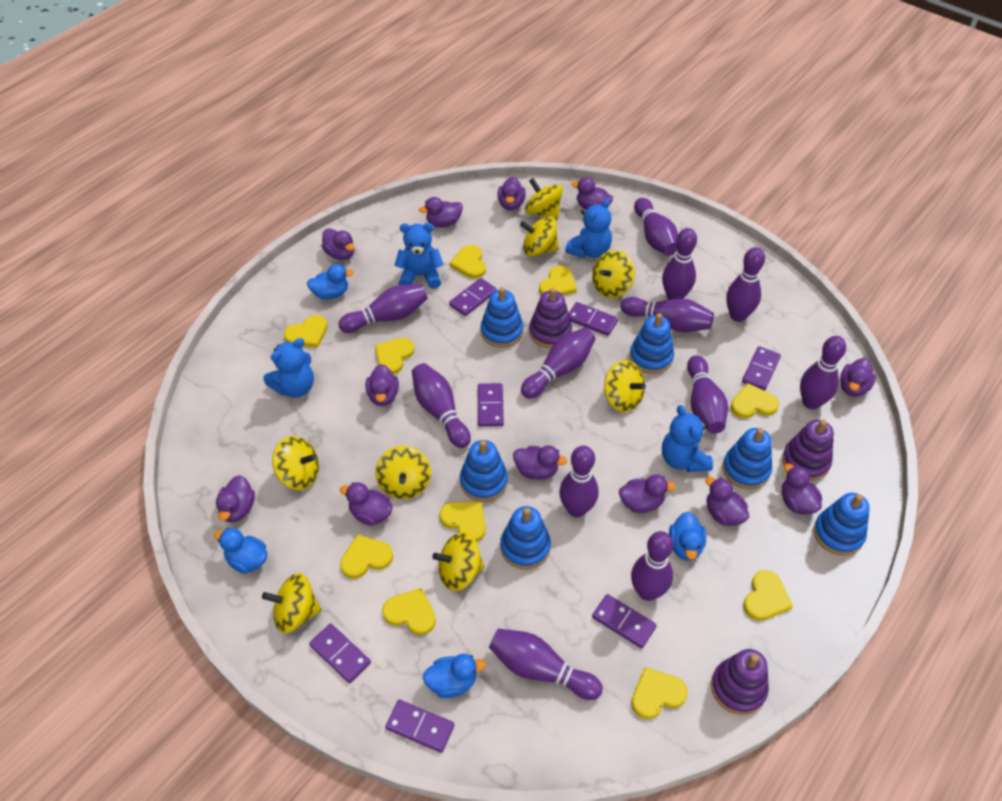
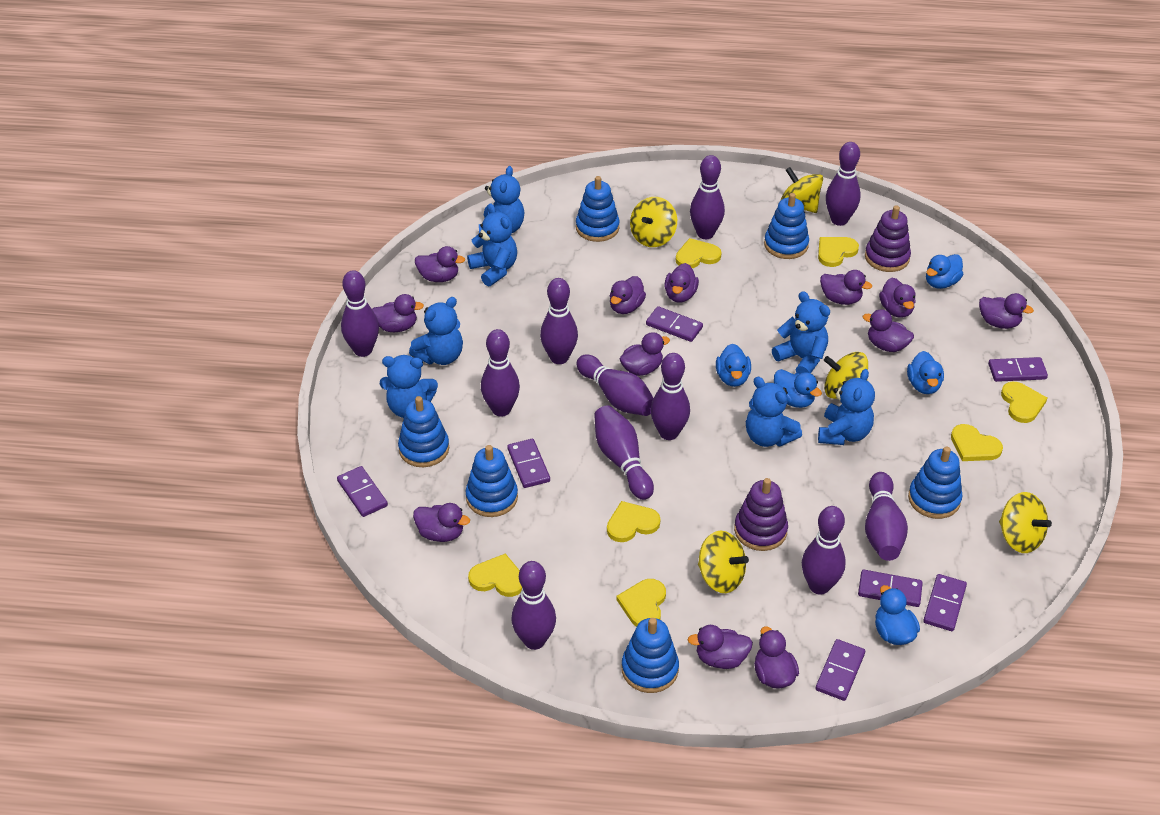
blue duck: [214,528,267,574] [307,264,354,299] [423,654,486,698] [669,512,706,561] = 4 -> [716,344,751,387] [774,369,822,408] [875,585,920,645] [907,351,944,394] [926,254,963,289] = 5
blue teddy bear: [263,338,314,398] [394,223,444,289] [565,199,612,258] [662,405,713,472] = 4 -> [380,355,438,418] [409,297,463,365] [467,203,517,286] [479,166,525,233] [746,377,802,447] [772,291,830,374] [818,369,875,445] = 7
purple bowling pin: [339,284,428,333] [412,363,471,448] [489,629,603,700] [521,328,595,399] [559,446,599,517] [621,297,714,332] [631,531,673,601] [634,198,678,256] [662,228,697,300] [687,355,728,434] [726,247,765,322] [800,336,846,410] = 12 -> [341,270,379,357] [481,329,520,417] [511,561,556,650] [540,278,578,364] [576,354,653,416] [594,405,654,500] [651,353,690,440] [690,155,725,239] [802,506,846,595] [826,142,861,226] [865,472,908,561] = 11
purple stacking toy: [529,288,572,348] [711,649,769,715] [782,419,834,481] = 3 -> [734,478,788,551] [865,205,911,272] = 2
yellow heart: [284,315,327,348] [340,534,393,579] [375,338,414,375] [382,588,436,635] [439,502,486,542] [449,245,486,278] [539,266,577,296] [631,667,688,719] [731,383,779,418] [743,570,793,621] = 10 -> [468,554,522,597] [607,501,661,542] [616,579,666,627] [676,238,722,268] [818,237,859,267] [951,424,1003,461] [1001,382,1047,423] = 7
yellow spinning top: [262,573,321,633] [272,436,319,490] [375,446,431,499] [432,532,484,591] [520,216,559,256] [525,178,563,220] [592,250,635,298] [604,360,646,412] = 8 -> [630,197,677,247] [698,531,749,593] [780,167,823,213] [824,352,868,399] [999,492,1052,553] = 5

